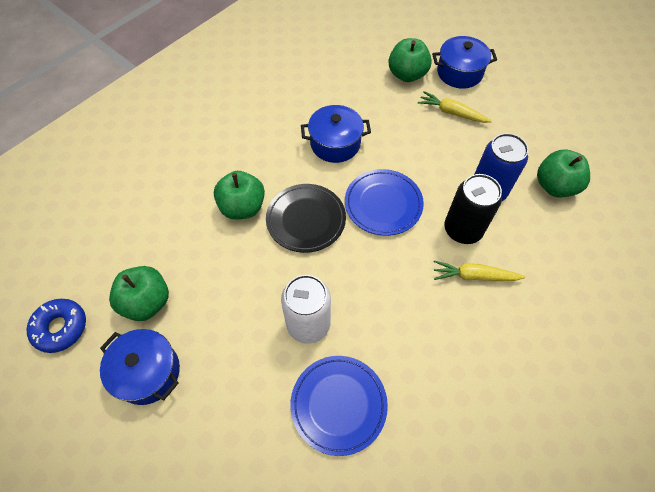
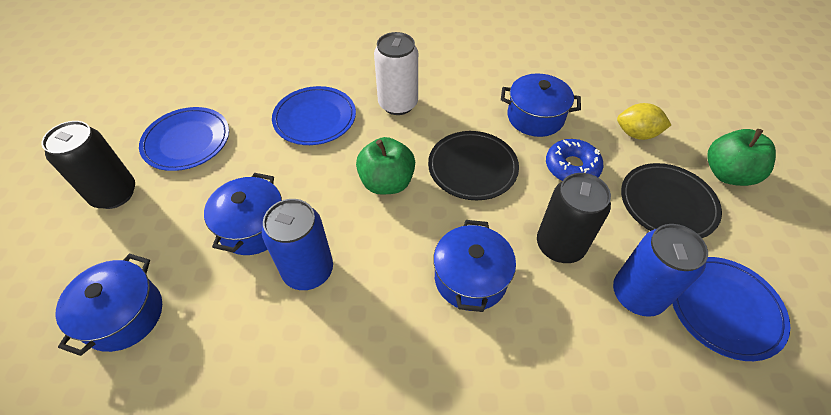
black can: [445,174,502,244] = 1 -> [41,121,135,209] [537,173,611,263] = 2
black plate: [266,184,346,253] = 1 -> [428,131,519,200] [621,163,722,238] = 2
blue can: [474,133,529,201] = 1 -> [262,199,333,290] [613,224,708,317] = 2
blue plate: [291,356,388,456] [345,169,424,236] = 2 -> [139,107,229,171] [272,86,356,145] [672,257,790,361] = 3
blue pot: [100,329,180,405] [301,105,371,163] [432,36,497,89] = 3 -> [55,254,162,356] [204,173,282,255] [433,220,516,312] [501,73,581,137] = 4
green apple: [109,266,169,321] [214,171,265,219] [388,38,432,82] [537,150,590,198] = 4 -> [356,137,415,195] [707,129,776,186] = 2
yellow carrot: [418,91,492,123] [434,261,526,281] = 2 -> none = 0
yellow lemon: none = 0 -> [617,103,671,140] = 1

